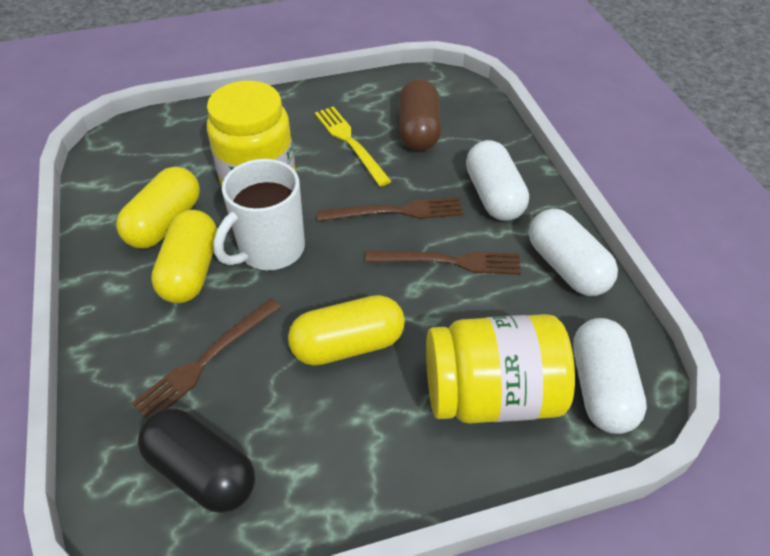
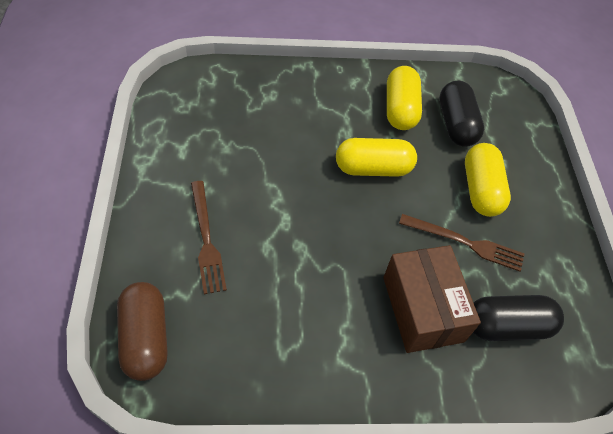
black capsule: [138,408,255,513] = 1 -> [439,81,484,147] [473,295,564,341] = 2
brown box: none = 0 -> [383,245,481,353] = 1
brown fork: [131,298,281,417] [317,197,463,221] [365,250,521,275] = 3 -> [191,181,227,294] [399,214,524,272] = 2
white capsule: [466,140,529,221] [529,209,618,296] [573,318,647,434] = 3 -> none = 0
white mug: [213,159,305,271] = 1 -> none = 0
yellow fork: [315,106,391,186] = 1 -> none = 0
yellow jar: [207,81,295,187] [426,314,575,423] = 2 -> none = 0

